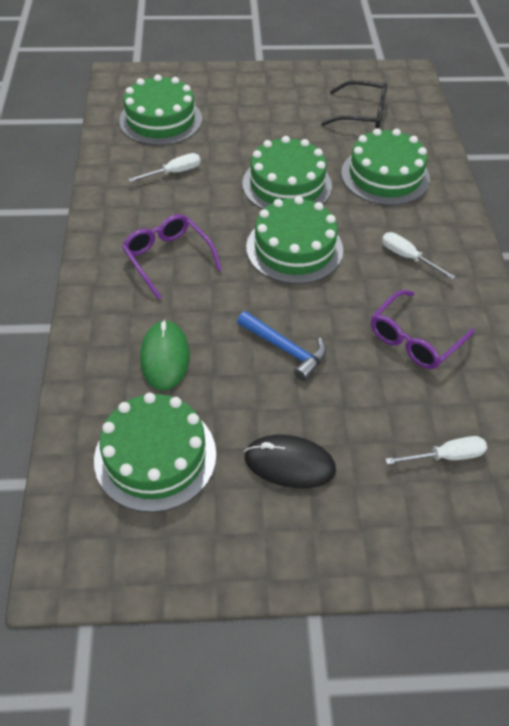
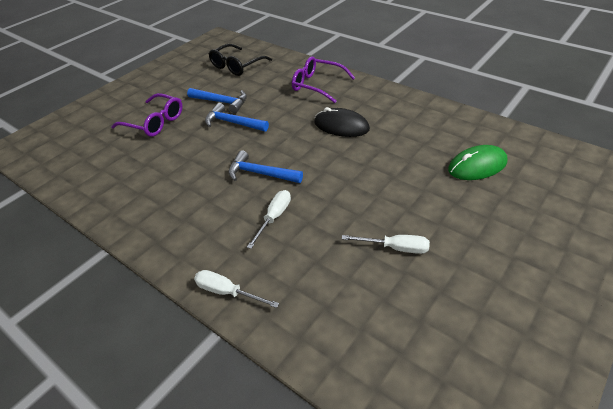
blue hammer: [237,311,326,381] = 1 -> [187,88,247,113] [205,103,269,132] [228,150,303,183] = 3
green cake: [94,393,216,512] [119,74,202,146] [242,136,332,209] [246,196,343,284] [341,128,430,205] = 5 -> none = 0

